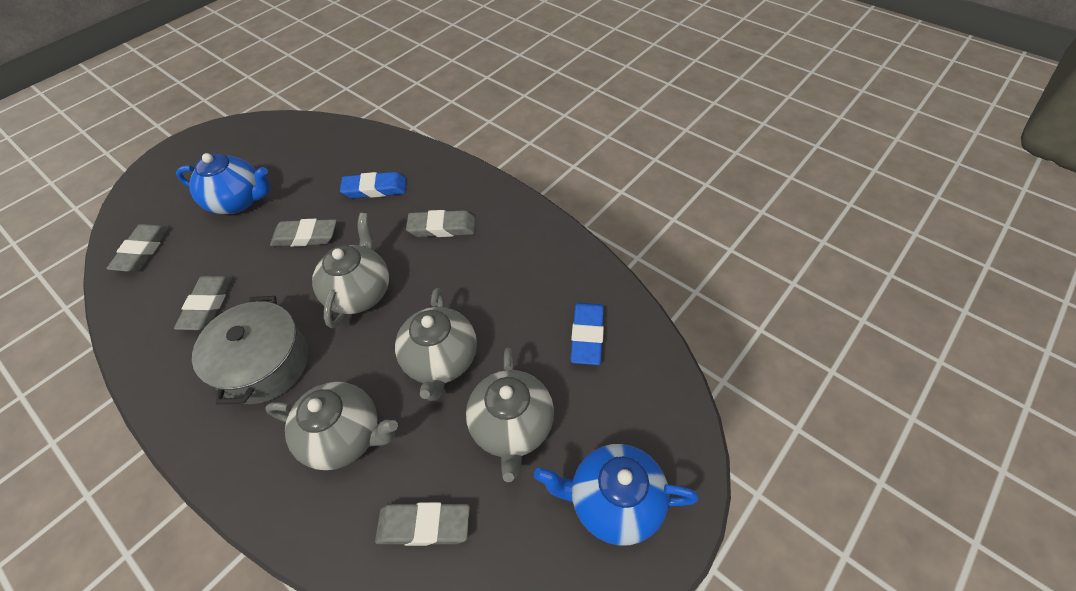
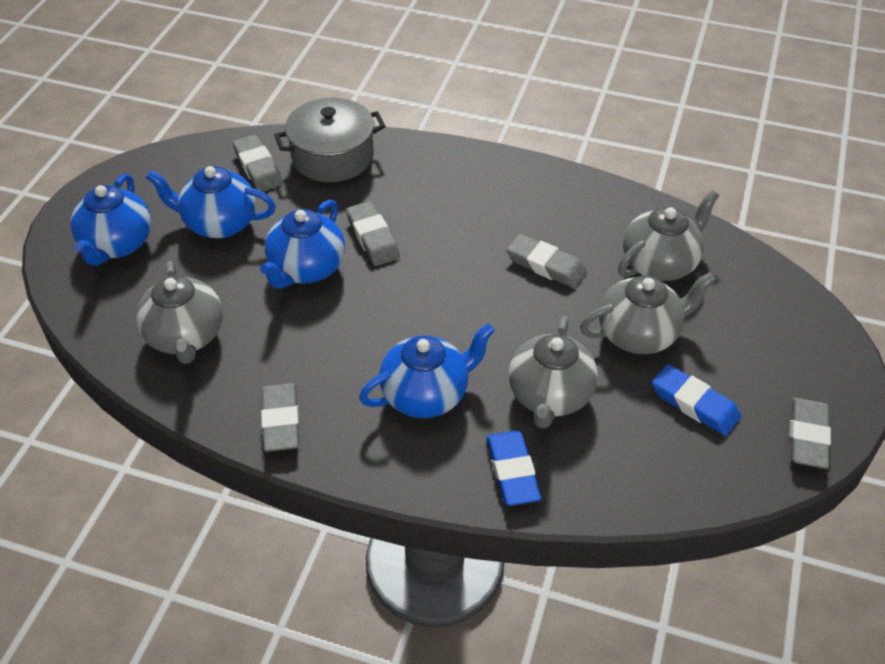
blue teapot: [176,153,270,214] [534,444,699,546] = 2 -> [70,173,152,266] [146,166,276,238] [260,199,345,289] [359,323,495,418] = 4

